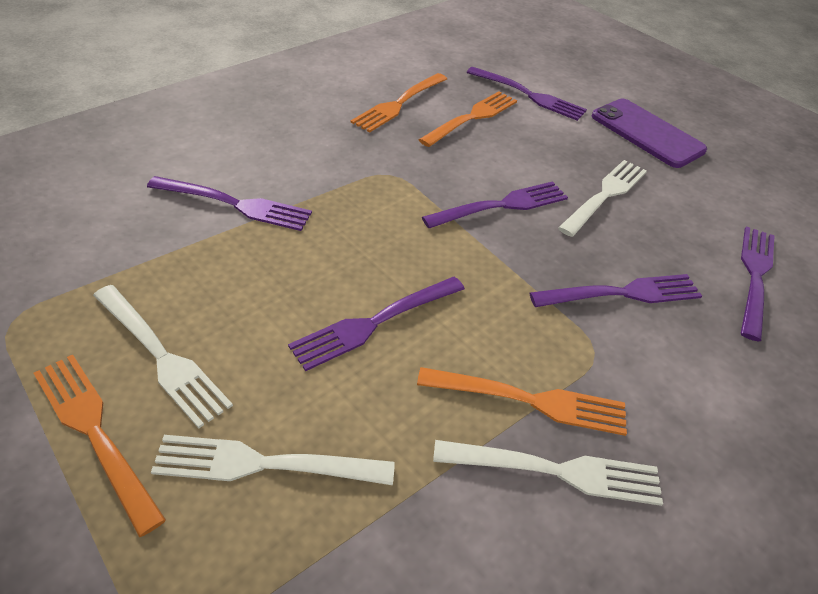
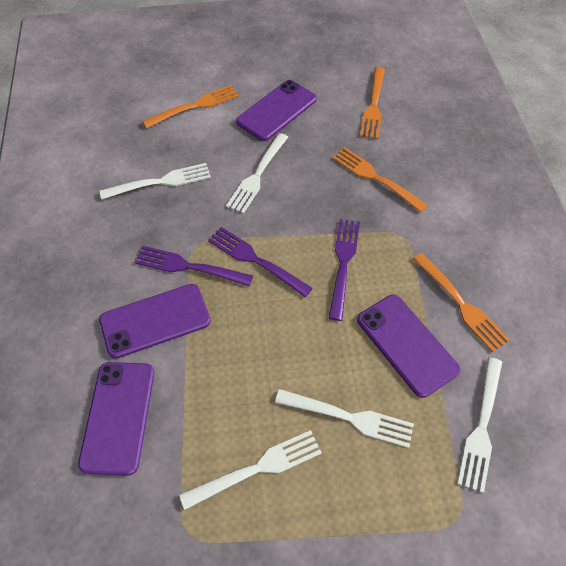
purple fork: [147,176,312,231] [288,277,465,371] [422,181,568,228] [467,67,587,121] [530,274,702,307] [740,227,775,342] = 6 -> [134,246,253,286] [208,227,313,297] [329,219,360,321] = 3
purple phone: [592,99,707,168] = 1 -> [78,362,154,476] [99,284,211,359] [236,80,317,141] [357,295,460,398] = 4
white fork: [93,285,233,429] [151,435,395,485] [433,440,663,506] [558,160,647,237] = 4 -> [99,163,211,200] [179,430,322,510] [226,133,288,213] [275,389,414,448] [457,357,502,493] = 5

